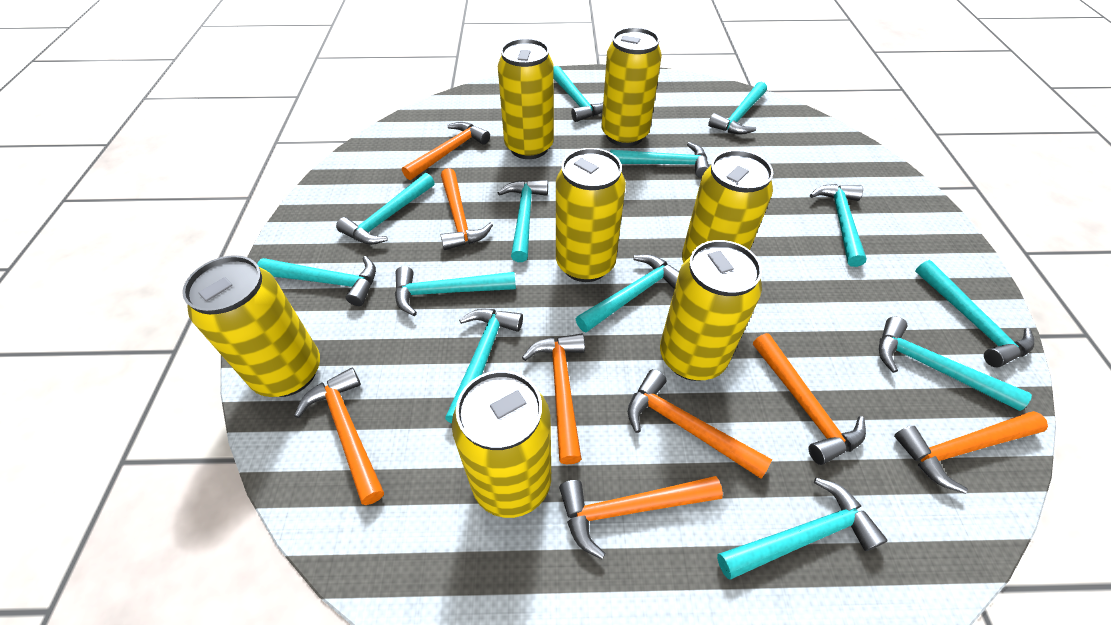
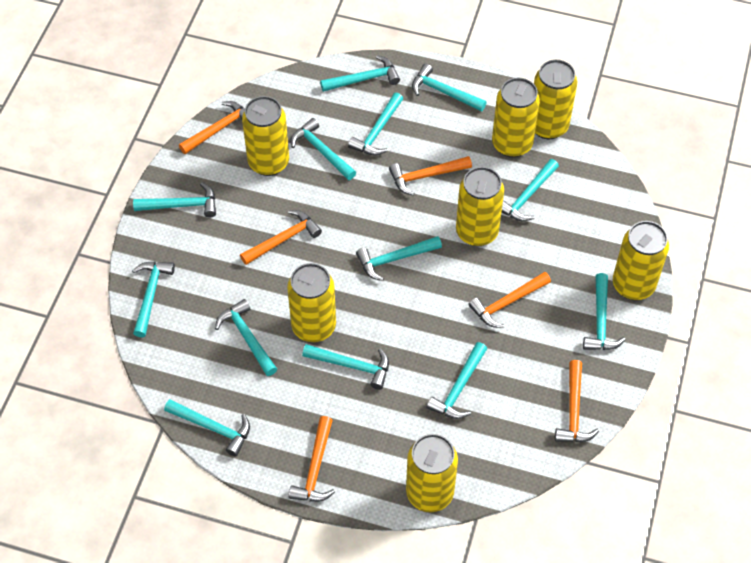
orange hammer: [294,367,384,505] [402,122,490,180] [440,168,493,250] [522,334,585,464] [559,476,723,559] [628,369,772,479] [753,333,866,465] [894,411,1048,494] = 8 -> [179,101,245,154] [240,210,322,265] [289,416,335,502] [389,156,472,196] [468,272,551,328] [555,360,599,442] = 6

